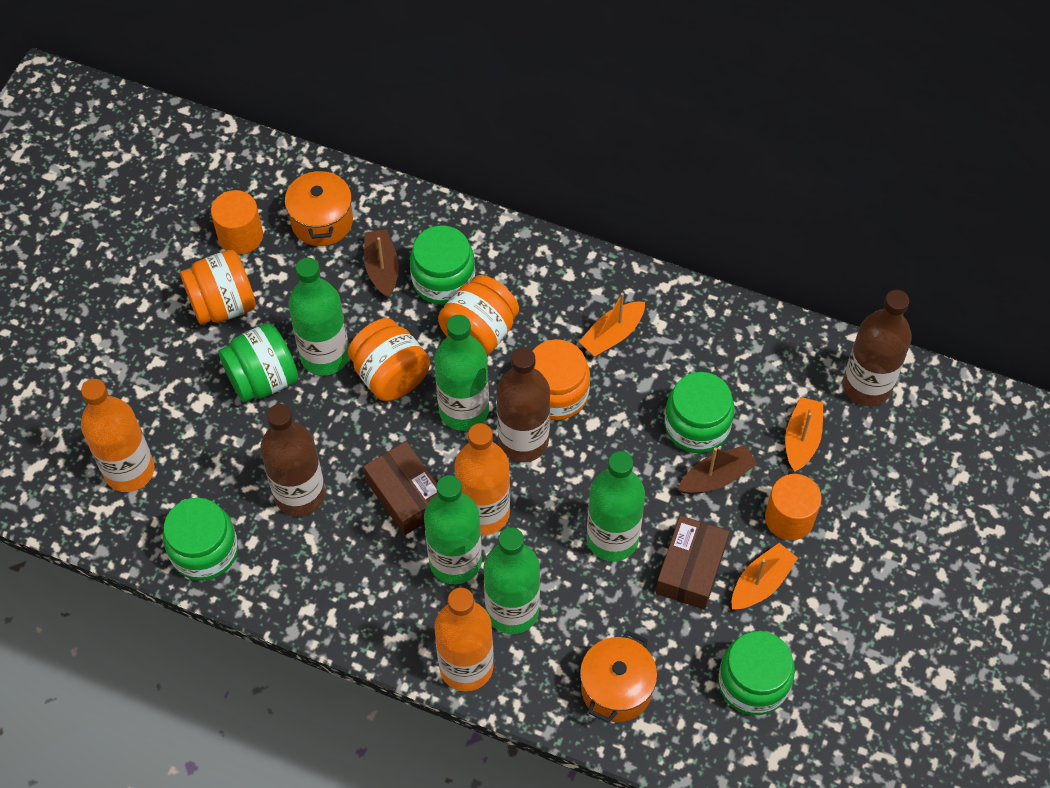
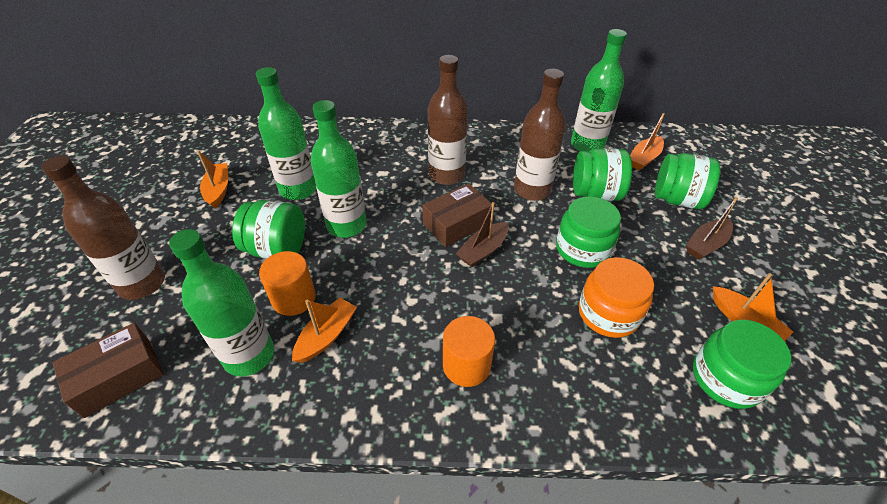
green bottle: [288,257,349,376] [424,475,482,584] [434,315,489,431] [484,528,540,634] [587,451,645,562] = 5 -> [169,229,274,376] [256,67,316,200] [311,100,367,238] [571,29,627,151] = 4
orange boat: [579,292,645,357] [732,543,798,610] [785,397,823,472] = 3 -> [197,150,228,209] [292,298,357,363] [630,113,665,170] [713,273,793,341] = 4
orange bottle: [81,379,155,492] [434,588,494,692] [454,423,510,535] = 3 -> none = 0
orange jar: [180,250,256,325] [348,318,430,401] [438,275,519,356] [533,339,590,420] = 4 -> [579,257,654,338] = 1
orange pot: [285,168,353,246] [580,631,657,723] = 2 -> none = 0

